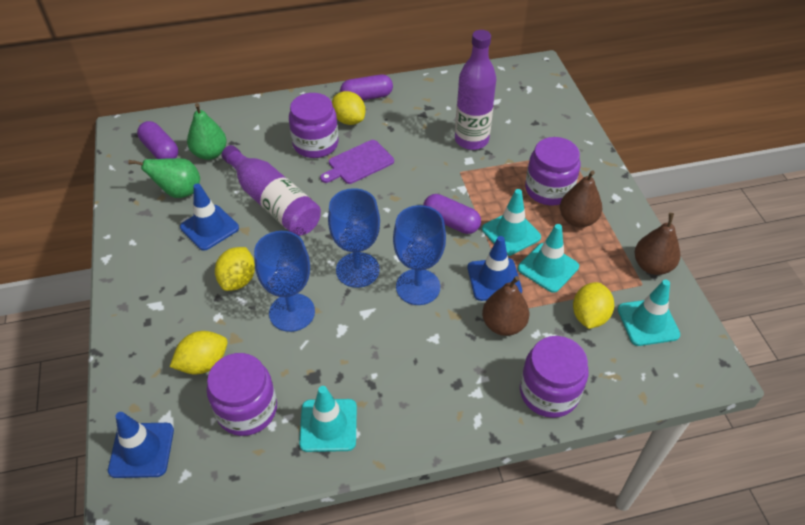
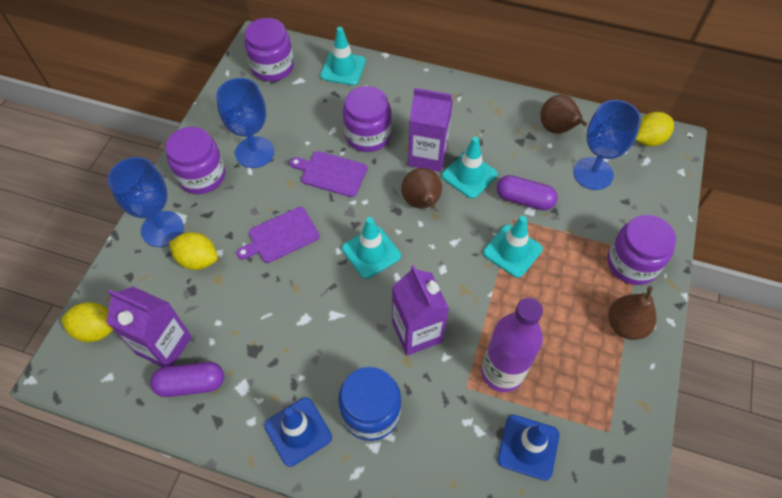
blue jar: none = 0 -> [338,367,401,441] = 1
blue traffic cone: [108,412,174,478] [180,183,239,251] [468,236,522,301] = 3 -> [264,397,332,467] [498,415,560,481] = 2
green pear: [129,158,200,198] [187,103,227,160] = 2 -> none = 0
purple bottle: [222,145,321,236] [455,30,496,150] = 2 -> [481,298,543,392] = 1
purple capsule: [137,121,178,159] [340,74,393,100] [423,194,481,234] = 3 -> [150,362,224,397] [497,175,558,210] = 2
purple carton: none = 0 -> [106,287,192,367] [392,265,449,356] [408,88,453,172] = 3
purple cutting board: [320,140,394,184] = 1 -> [236,207,320,263] [290,151,367,197] = 2
yellow lemon: [170,331,228,374] [215,247,255,291] [332,91,366,125] [573,282,614,329] = 4 -> [61,302,113,342] [169,232,218,270] [636,112,674,147] = 3

